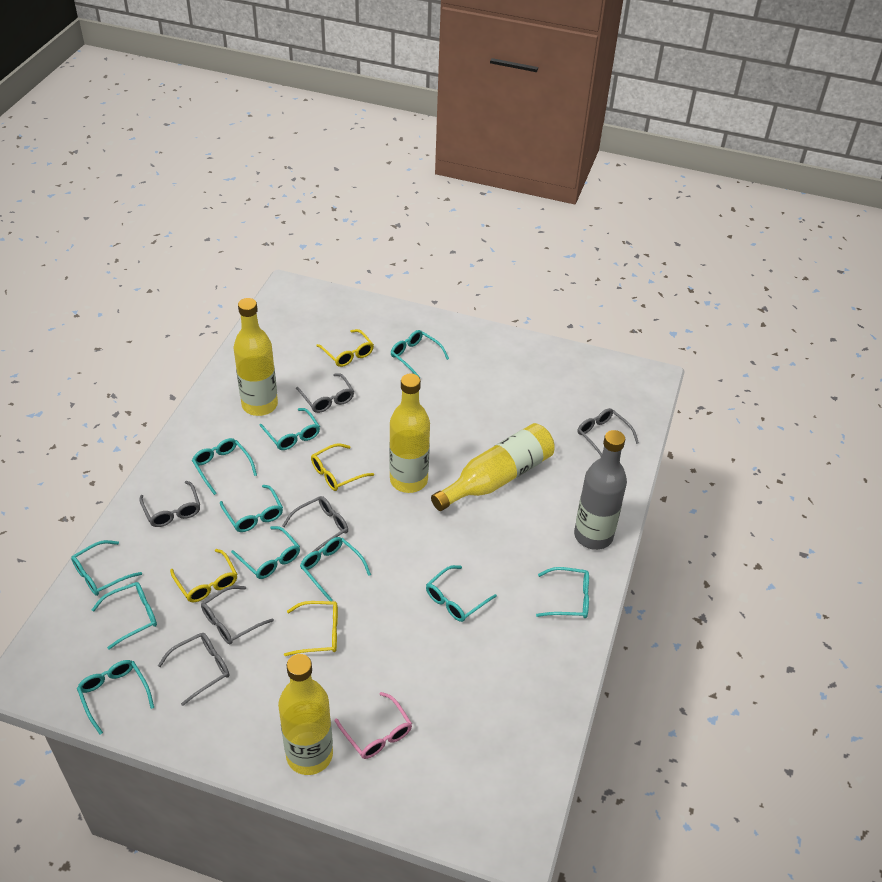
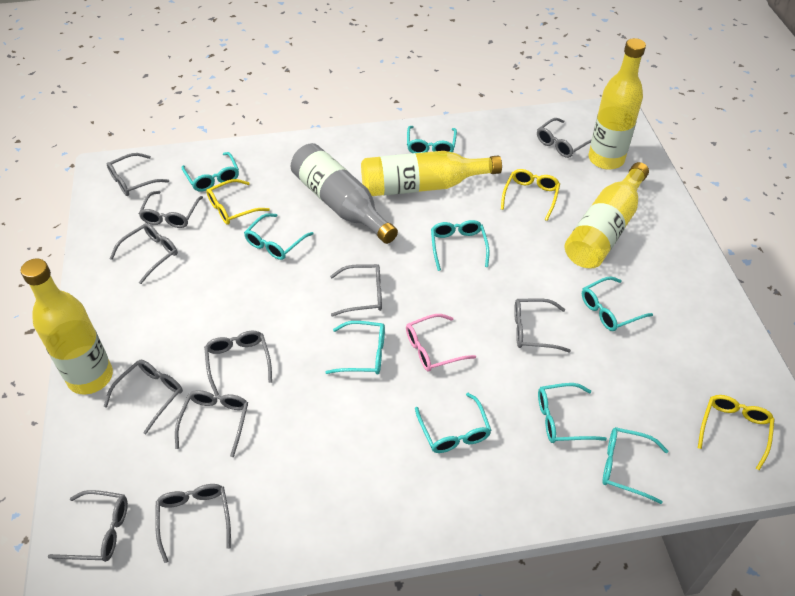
grey glasses: [139,481,200,527] [158,633,229,706] [201,586,274,644] [282,496,348,552] [296,373,354,413] [577,408,639,456] = 6 -> [48,490,128,562] [103,360,183,434] [107,153,169,196] [110,223,178,284] [138,191,203,228] [155,484,231,563] [175,390,248,457] [204,331,272,395] [330,264,382,317] [514,298,571,352] [537,118,592,158] = 11
turquoise glasses: [71,540,142,596] [77,660,154,734] [92,582,157,650] [192,438,257,495] [220,485,283,532] [231,526,300,579] [259,408,320,450] [300,537,371,601] [390,330,449,378] [426,565,497,622] [536,567,589,618] = 11 -> [181,152,239,191] [244,213,314,260] [325,321,385,375] [407,126,457,153] [415,393,491,453] [431,220,490,271] [538,383,607,443] [582,277,653,331] [603,427,668,504] = 9
yellow glasses: [170,549,237,602] [284,601,338,656] [311,443,374,491] [316,329,374,367] = 4 -> [206,179,270,225] [501,169,560,221] [698,395,775,470] = 3

